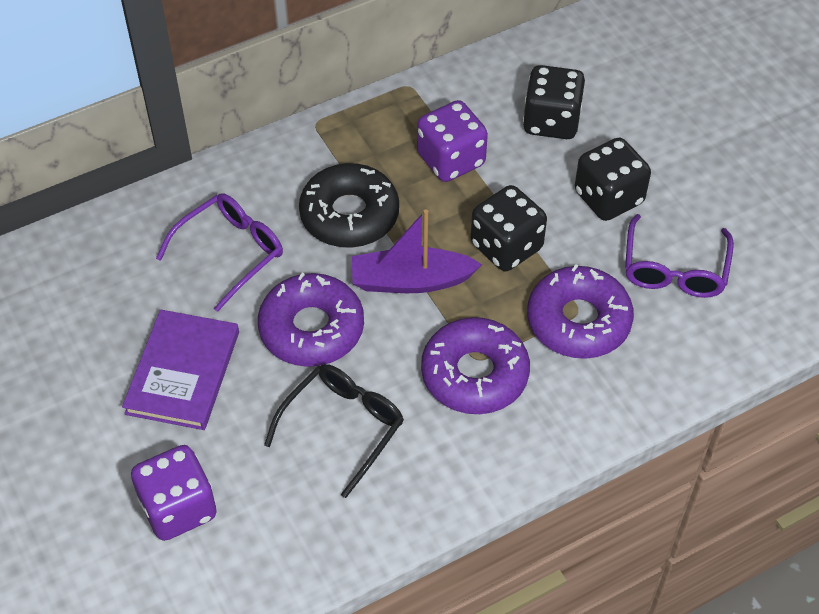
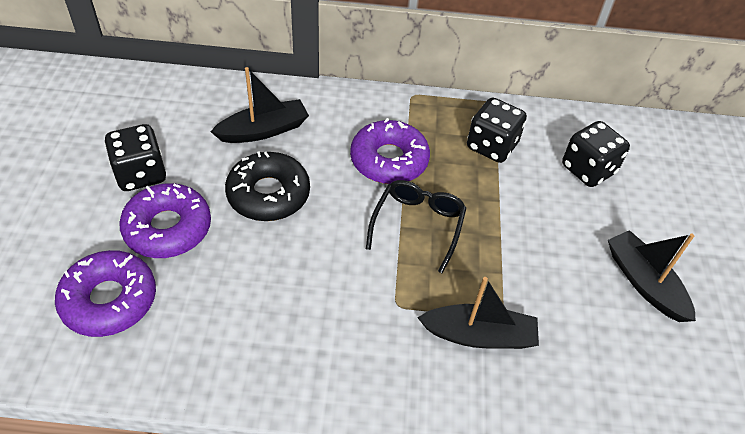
black boat: none = 0 -> [210,67,309,143] [417,277,539,349] [608,230,696,322] = 3
purple boat: [352,209,482,293] = 1 -> none = 0
purple book: [122,310,239,430] = 1 -> none = 0
purple dice: [131,445,217,541] [417,100,488,182] = 2 -> none = 0
purple glasses: [156,193,283,312] [625,214,734,298] = 2 -> none = 0

